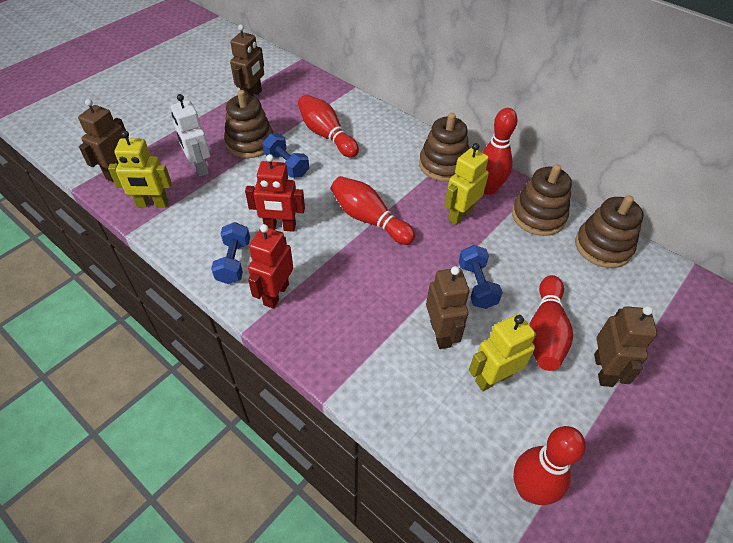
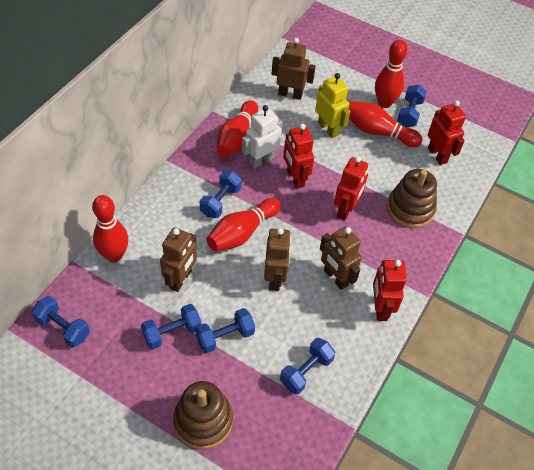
blue dumbbell: [211,222,250,284] [262,134,309,177] [459,245,503,309] = 3 -> [32,296,90,348] [141,304,201,349] [195,308,255,353] [199,171,242,218] [280,338,335,394] [397,85,427,127] = 6
brown stacking toy: [224,90,273,158] [419,113,469,182] [512,164,572,236] [575,195,644,268] = 4 -> [173,381,233,449] [387,169,437,228] = 2
red robot: [245,154,305,232] [248,224,293,309] = 2 -> [283,124,314,189] [334,156,368,220] [373,260,407,321] [428,101,466,165] = 4
yellow robot: [108,130,172,208] [444,143,489,225] [469,314,537,391] = 3 -> [315,73,351,138] = 1

